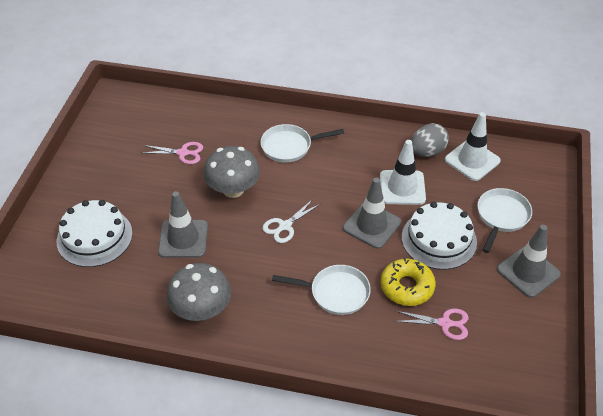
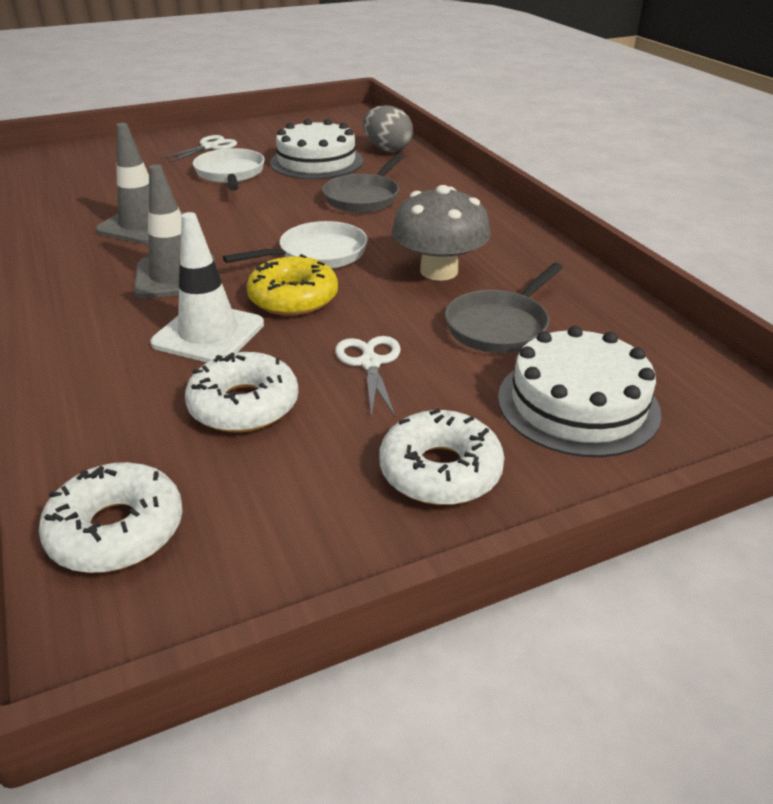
grey mushroom: [167,263,231,321] [203,146,260,198] = 2 -> [392,185,491,281] = 1
grey pan: none = 0 -> [322,153,404,213] [445,263,563,353] = 2
grey traffic cone: [158,191,208,258] [343,178,401,249] [497,225,561,298] = 3 -> [96,123,184,244] [134,164,215,298] = 2
pink scissors: [141,142,203,164] [394,309,469,340] = 2 -> none = 0
white donut: none = 0 -> [39,462,183,573] [185,352,299,432] [379,409,504,505] = 3
white pan: [260,124,344,163] [272,265,371,315] [477,188,532,253] = 3 -> [193,148,265,191] [223,221,368,269] = 2
white scissors: [262,199,320,243] = 1 -> [160,135,237,163] [335,336,400,418] = 2
white traffic cone: [380,140,426,205] [445,112,501,181] = 2 -> [150,212,264,362] = 1

